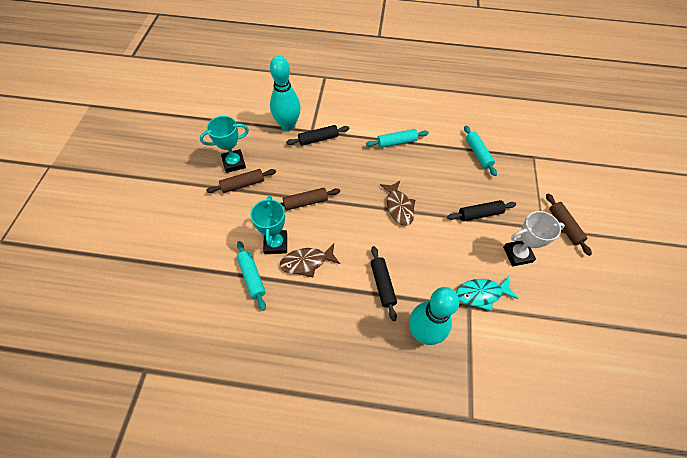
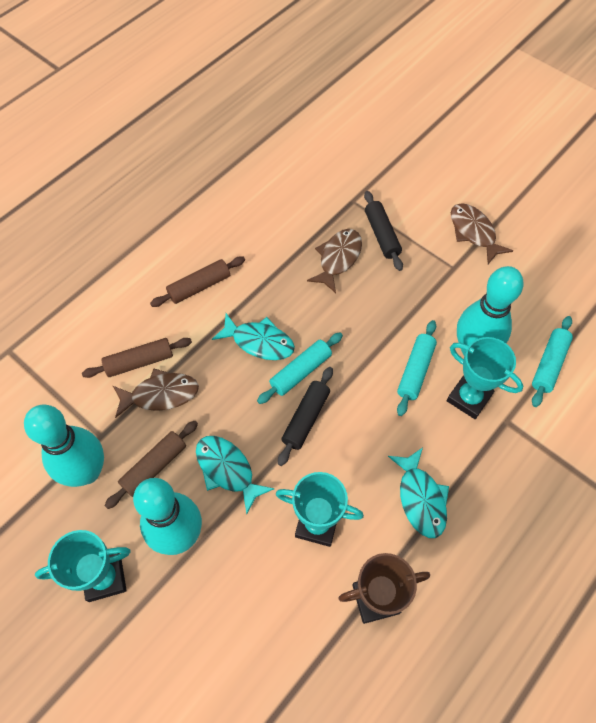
black rolling pin: [286,125,349,146] [371,246,397,321] [447,200,516,221] = 3 -> [278,367,333,466] [364,191,403,271] = 2
brown fish: [280,244,340,277] [380,181,415,226] = 2 -> [113,368,199,418] [307,229,362,293] [451,203,513,264] = 3
brown trophy: none = 0 -> [338,553,430,624] = 1
turquoise bowling pin: [270,56,301,131] [409,287,459,345] = 2 -> [24,405,104,487] [133,478,202,555] [457,266,524,356] = 3
turquoise fish: [456,276,518,311] = 1 -> [196,436,274,514] [212,313,295,360] [388,448,449,538] = 3
turquoise trophy: [200,116,249,173] [250,196,287,254] = 2 -> [35,530,131,602] [276,472,364,547] [447,337,523,419] = 3
white trophy: [503,211,565,266] = 1 -> none = 0

